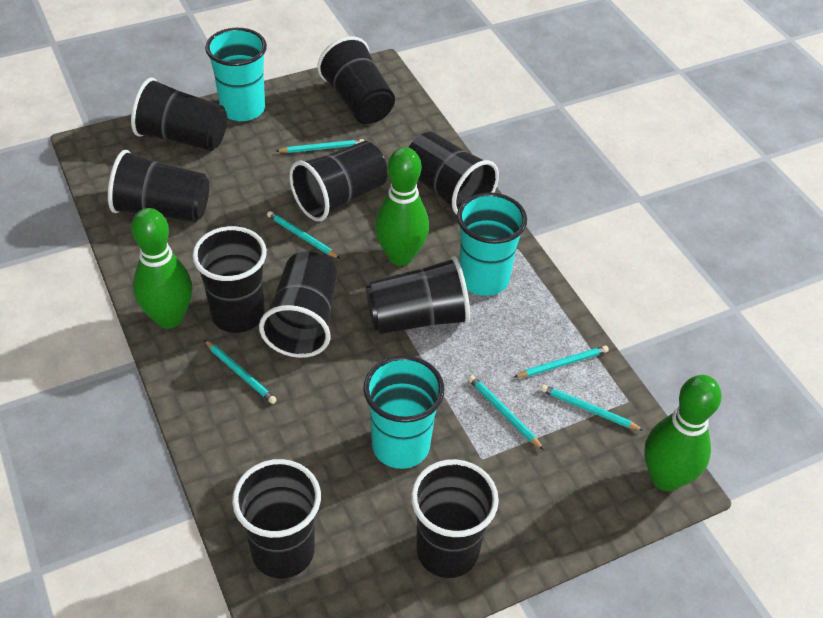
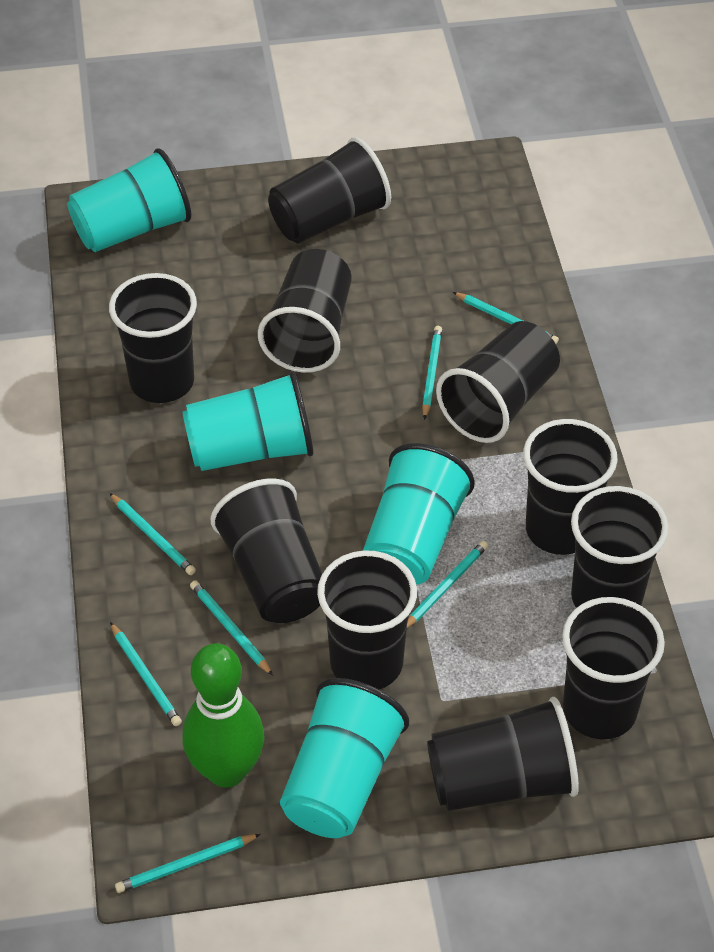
green bowling pin: [131,208,192,329] [375,147,429,266] [644,375,722,491] = 3 -> [183,643,264,788] = 1
turquoise cup: [205,28,267,121] [363,355,445,469] [457,192,527,296] = 3 -> [67,148,191,252] [182,371,313,471] [280,678,409,838] [363,443,475,584] = 4
turquoise pencil: [204,340,277,404] [267,211,340,259] [277,139,364,153] [468,375,544,450] [513,345,609,378] [541,385,644,431] = 6 -> [109,493,196,575] [110,622,182,726] [115,834,261,893] [190,580,273,676] [407,541,488,628] [422,326,442,420] [453,292,559,344] = 7

